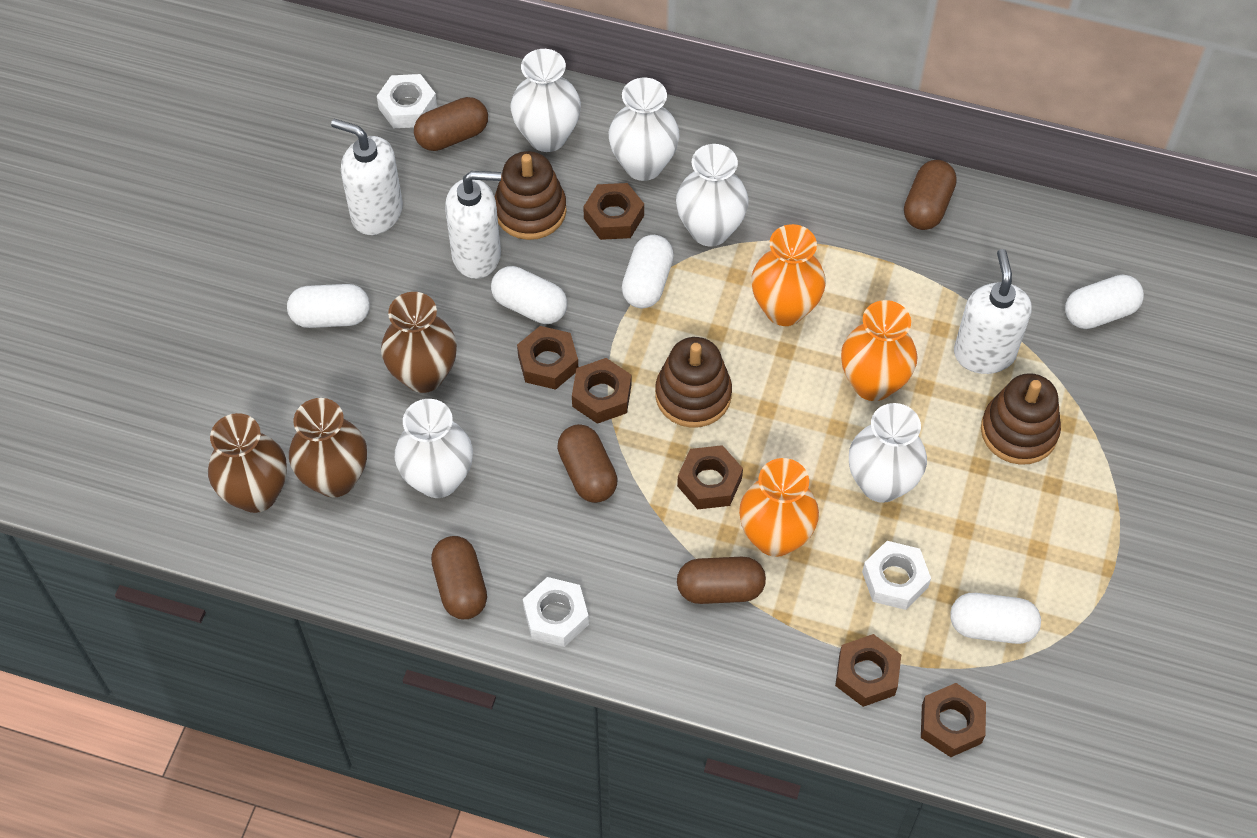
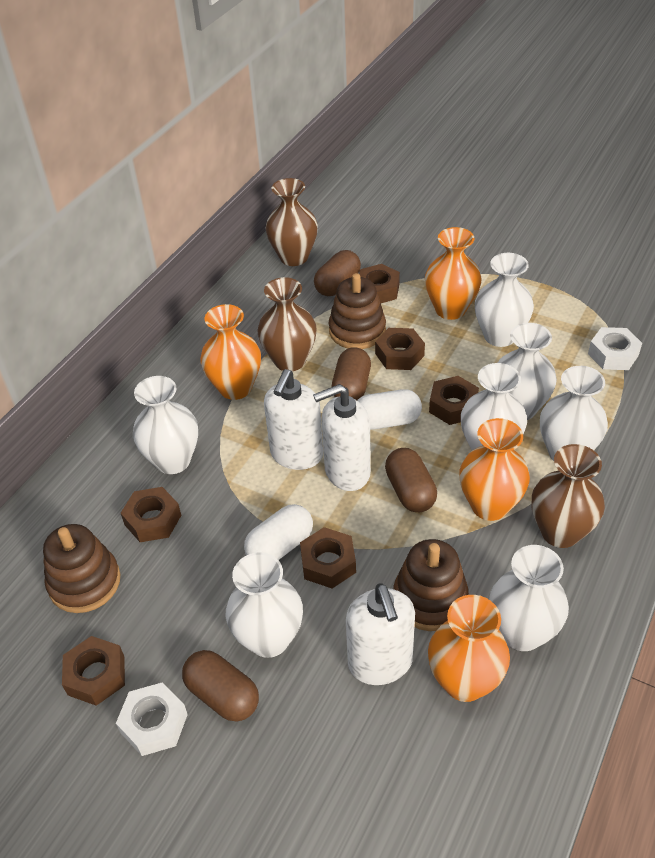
brown capsule: [414,97,488,151] [431,536,487,619] [557,424,618,503] [677,557,766,604] [904,160,957,230] = 5 -> [182,650,259,722] [314,250,361,296] [332,347,371,400] [385,448,437,512] = 4
orange vase: [739,458,819,557] [751,224,826,326] [841,300,917,401] = 3 -> [200,304,261,400] [425,227,482,320] [428,595,510,702] [459,418,530,521] = 4
white capsule: [287,284,370,328] [491,266,567,324] [622,235,674,308] [950,593,1041,644] [1065,274,1144,329] = 5 -> [244,504,313,560] [357,389,422,430] = 2
white nut: [377,74,437,128] [523,577,589,647] [862,541,931,610] = 3 -> [116,682,188,756] [588,327,642,370] = 2
white vase: [395,399,473,498] [511,49,581,152] [609,78,680,181] [676,144,749,247] [849,403,927,503] = 5 -> [133,376,198,474] [226,552,303,658] [461,363,527,450] [475,253,534,347] [489,545,569,651] [498,323,557,420] [540,366,608,461] = 7

